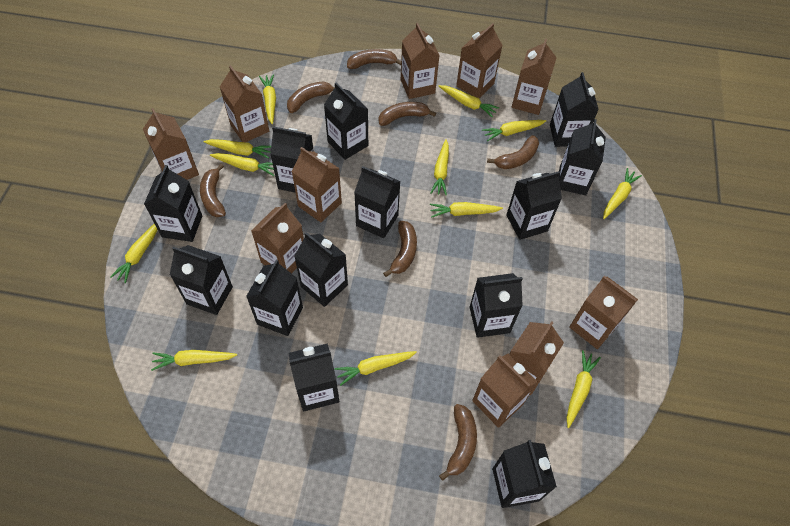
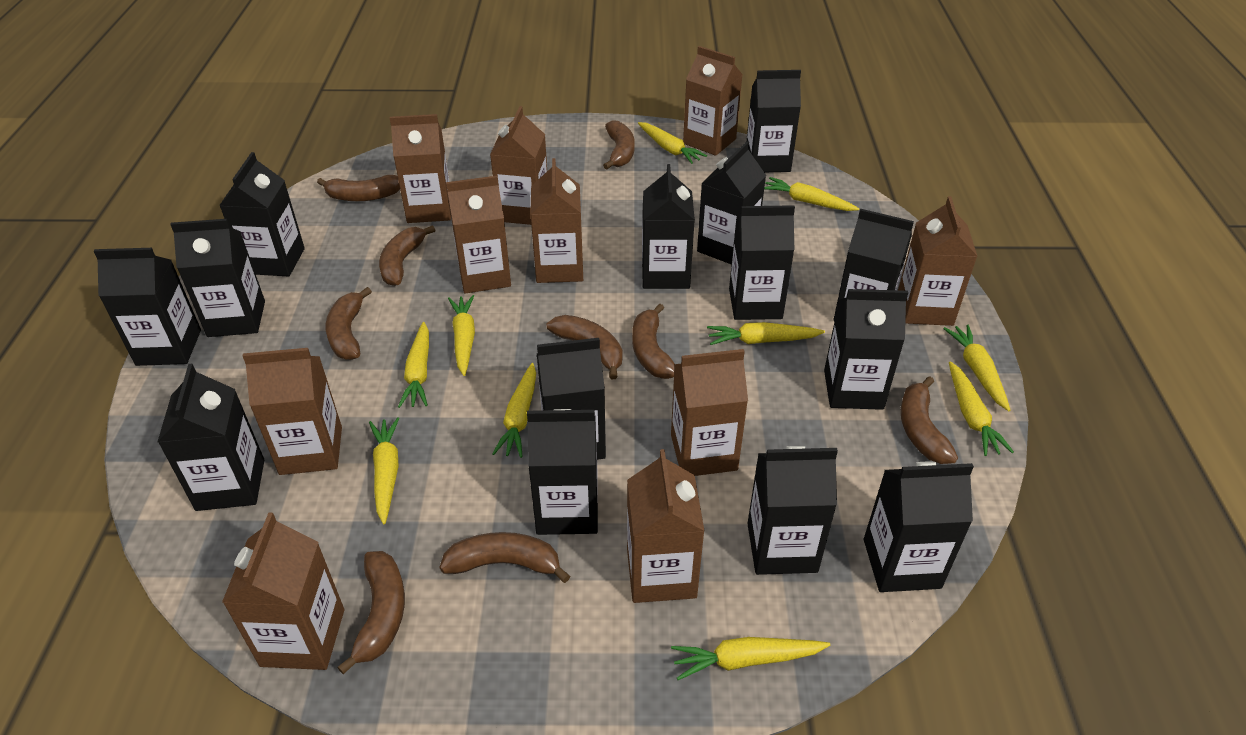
black carton: [144,165,202,242] [170,245,233,315] [246,260,303,336] [270,126,314,192] [289,343,339,411] [294,232,348,307] [324,83,368,160] [354,166,401,238] [470,273,523,338] [492,440,557,508] [506,171,562,240] [550,72,599,147] [559,119,606,195] = 13 -> [94,248,201,366] [158,364,264,511] [170,219,265,337] [219,152,305,277] [527,409,598,535] [537,338,606,460] [642,164,695,289] [697,141,766,265] [729,205,795,320] [746,70,801,172] [747,446,838,575] [824,289,908,410] [833,209,914,321] [864,462,974,592] = 14
brown banana: [200,164,226,217] [287,82,335,113] [347,49,401,69] [379,102,436,126] [383,221,417,277] [439,404,477,481] [487,135,539,169] = 7 -> [317,175,400,201] [326,287,372,360] [337,551,405,674] [379,225,435,286] [439,532,570,583] [547,315,623,379] [603,120,635,170] [632,303,675,379] [900,376,958,464] = 9
yellow carrot: [110,224,158,283] [151,350,237,371] [204,139,271,159] [210,153,274,176] [259,74,276,124] [335,351,417,386] [430,139,449,196] [430,202,503,218] [439,85,499,117] [482,120,546,141] [567,350,601,428] [603,168,642,219] = 12 -> [369,417,399,524] [398,322,429,408] [448,295,475,376] [492,363,536,458] [638,122,707,164] [671,637,830,680] [707,322,825,345] [764,177,860,211] [943,324,1010,411] [949,361,1014,456] = 10

